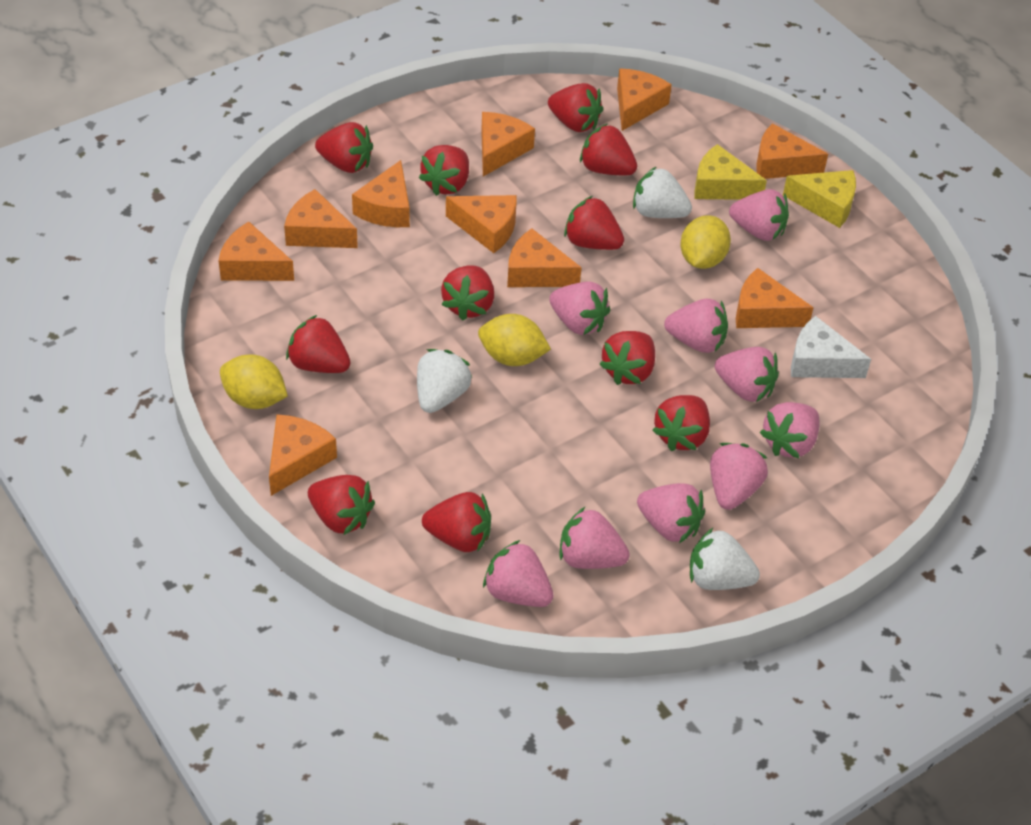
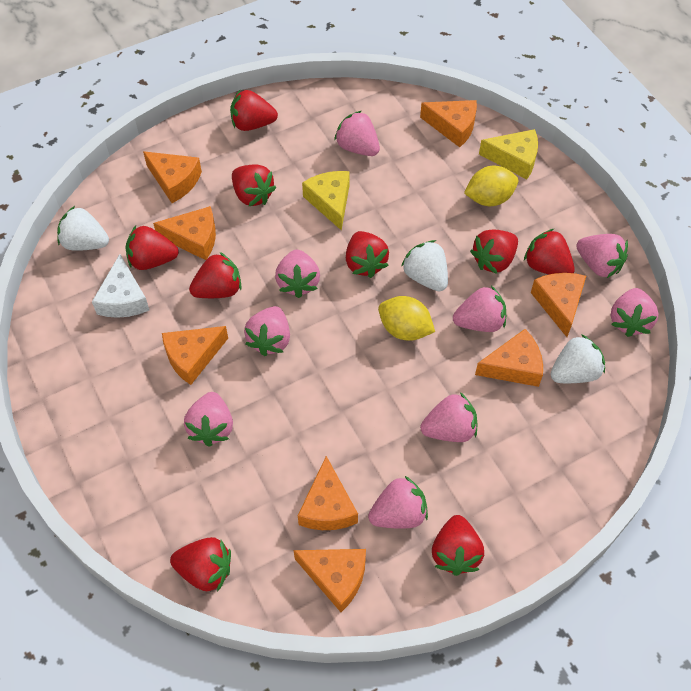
orange cheese: [219,222,294,281] [269,414,337,496] [284,189,358,248] [352,160,410,227] [446,195,517,253] [481,112,535,176] [507,228,582,287] [617,69,672,131] [736,268,814,328] [757,123,828,179] = 10 -> [143,151,202,203] [153,206,216,260] [162,326,228,385] [294,549,366,612] [298,456,358,530] [420,100,477,147] [475,329,543,387] [531,273,586,337] = 8
red strawberry: [286,315,351,373] [308,475,375,535] [315,122,373,173] [419,145,469,196] [422,492,491,552] [441,265,494,320] [548,83,603,132] [564,196,624,250] [580,124,637,175] [599,331,655,385] [652,395,710,451] = 11 -> [126,226,179,270] [170,537,231,592] [189,252,242,298] [230,90,278,131] [232,164,277,206] [346,231,389,278] [432,515,484,576] [470,230,518,274] [524,229,575,275] = 9
yellow lemon: [220,354,288,409] [478,314,551,366] [680,215,731,269] = 3 -> [378,296,435,341] [464,166,518,206] = 2

